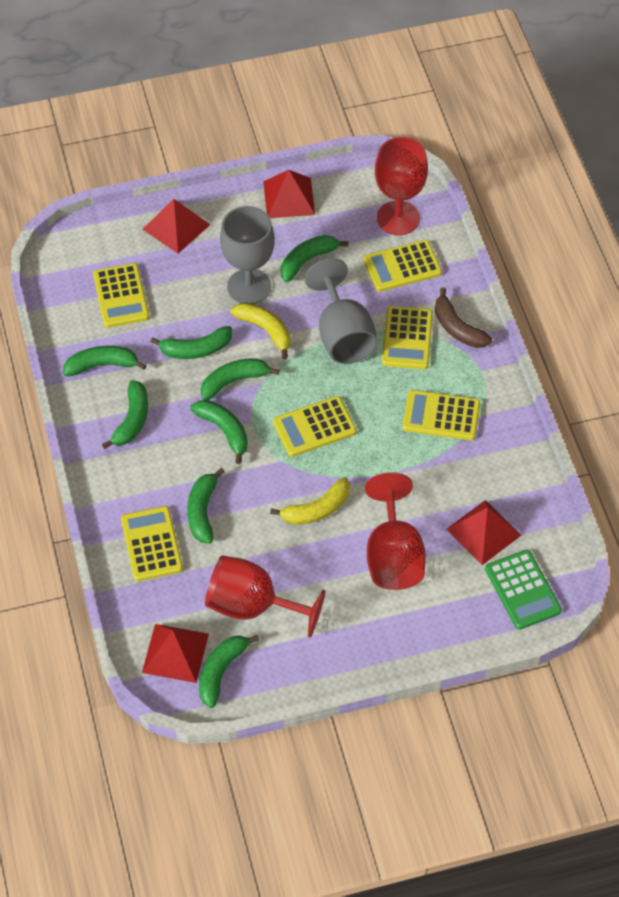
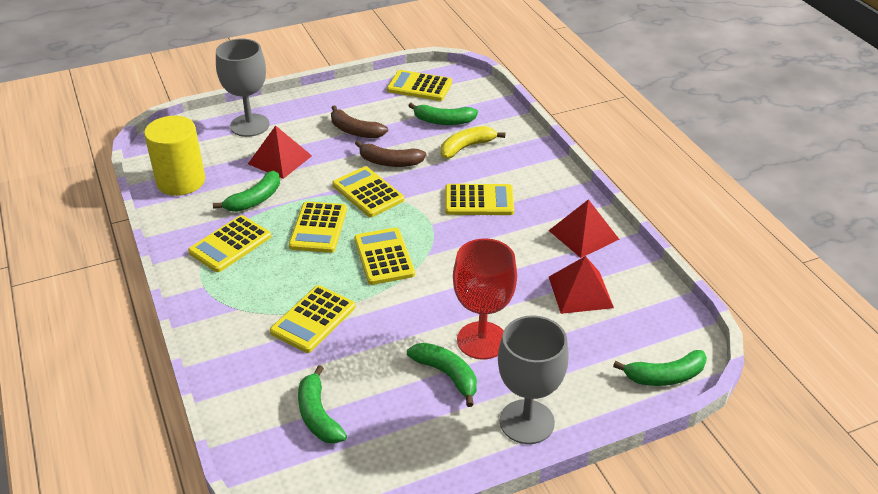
brown banana: [435,287,492,348] = 1 -> [331,105,388,138] [355,141,426,167] = 2
green banana: [63,346,147,377] [102,380,148,449] [150,326,232,359] [187,468,225,544] [190,400,248,464] [199,635,259,708] [200,358,280,400] [281,235,348,282] = 8 -> [213,170,280,212] [298,365,347,444] [407,343,477,407] [408,103,478,125] [613,350,707,386] = 5
green calculator: [485,550,562,630] = 1 -> none = 0
red goblet: [205,555,325,638] [365,472,426,590] [375,137,428,235] = 3 -> [453,238,517,360] = 1
red pyramid: [142,199,210,254] [142,624,209,683] [263,170,315,218] [446,500,521,565] = 4 -> [248,125,312,179] [549,199,619,258] [549,256,614,314] = 3
yellow banana: [231,302,291,359] [270,477,350,525] = 2 -> [441,126,505,158] = 1
yellow calculator: [93,263,149,328] [121,506,183,581] [273,396,357,457] [363,240,442,292] [382,306,433,369] [402,390,480,440] = 6 -> [188,215,271,272] [270,285,355,353] [289,201,347,253] [332,166,404,217] [354,228,415,285] [387,70,452,101] [445,184,514,215] = 7
yellow cylinder: none = 0 -> [144,116,205,196] = 1

